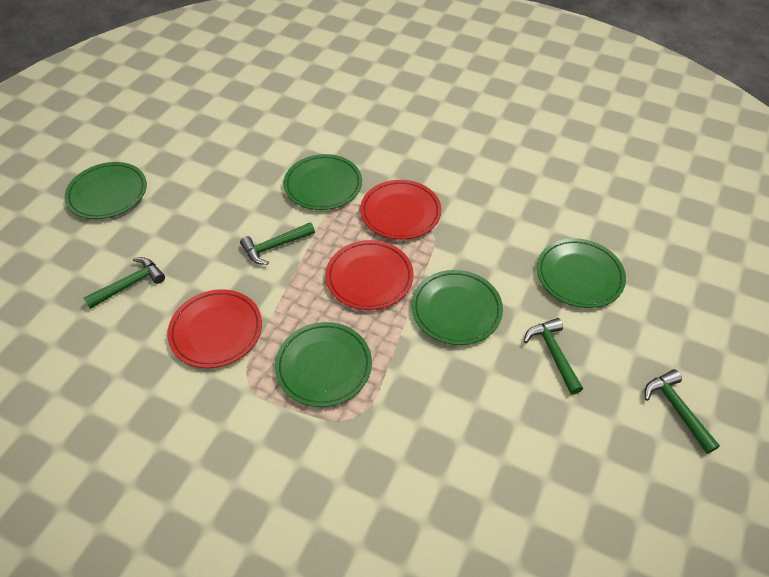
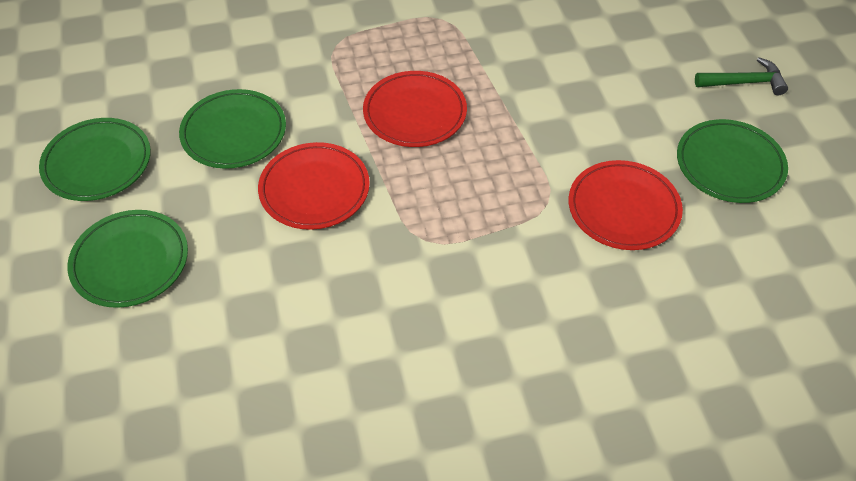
green hammer: [84,257,165,309] [240,222,315,265] [524,318,583,395] [645,369,720,454] = 4 -> [695,57,788,95] = 1
green plate: [65,162,147,219] [275,322,372,407] [284,154,362,210] [412,270,503,345] [537,238,626,308] = 5 -> [39,118,151,201] [67,210,188,308] [179,89,286,169] [677,119,788,203] = 4

